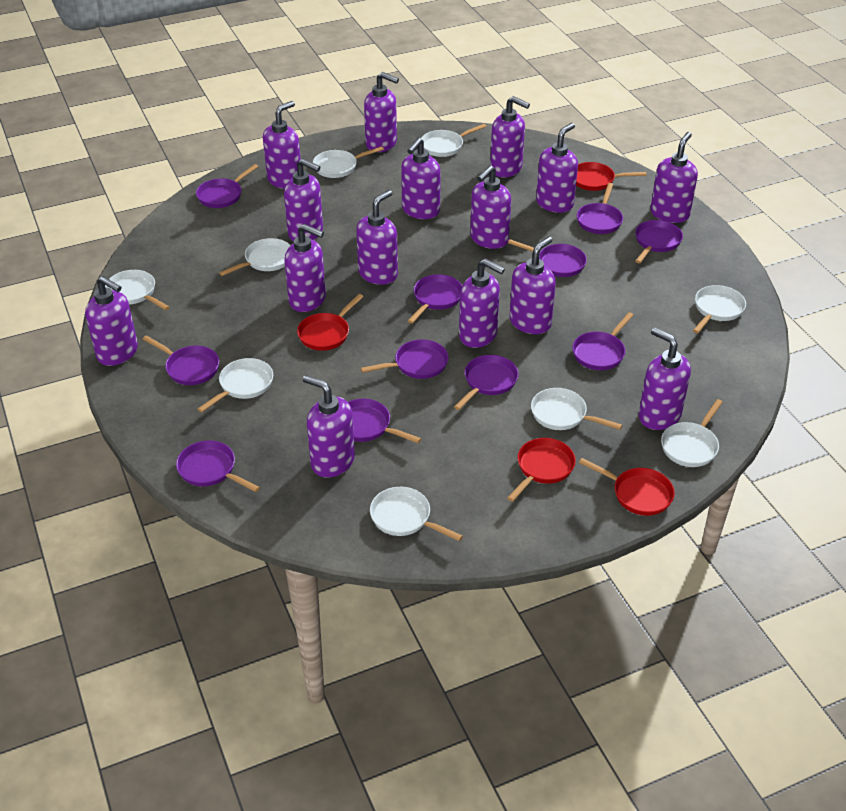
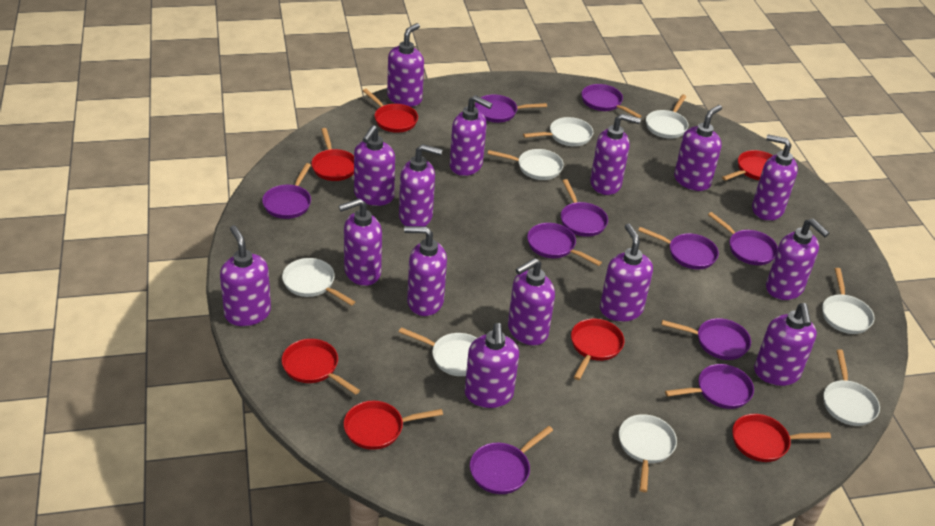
purple pan: [143,335,219,385] [176,440,260,492] [196,164,259,208] [348,399,421,443] [361,339,448,379] [408,274,462,324] [454,355,518,410] [508,239,587,277] [572,312,634,370] [577,183,623,234] [635,220,683,263] = 11 -> [262,163,311,219] [470,426,553,494] [475,94,547,123] [527,223,602,266] [561,179,608,237] [581,84,641,118] [638,227,719,269] [661,318,751,360] [665,364,754,409] [708,212,778,265] = 10
red pan: [297,294,364,351] [507,438,576,502] [576,162,647,191] [579,458,675,516] = 4 -> [282,339,360,395] [311,128,354,181] [344,401,443,450] [363,89,418,133] [571,319,625,380] [722,150,773,181] [732,414,831,462] = 7
white pan: [105,270,170,310] [198,358,273,412] [219,238,291,276] [313,146,384,178] [370,487,463,541] [421,124,486,157] [531,388,622,430] [661,399,723,467] [693,285,746,333] = 9 -> [282,258,355,306] [399,327,477,376] [488,149,564,180] [523,117,593,146] [619,414,677,492] [646,94,689,138] [822,268,875,334] [823,349,880,426] = 8

